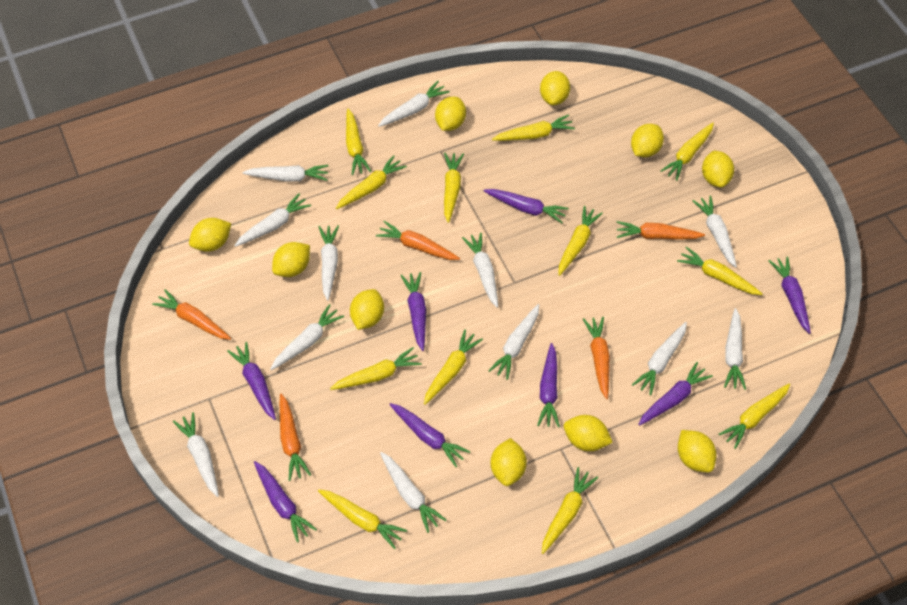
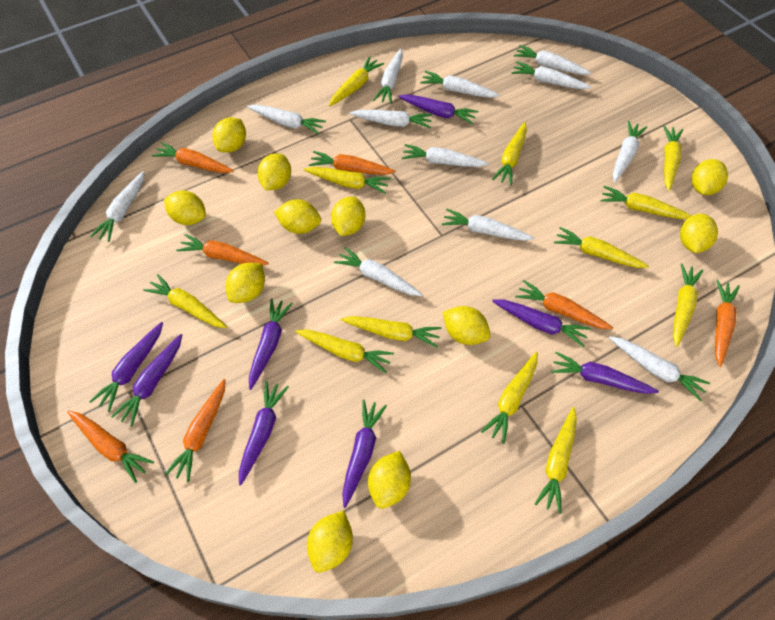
orange carrot: [152,289,231,340] [280,393,311,481] [376,221,460,260] [583,317,610,399] [616,221,705,240] = 5 -> [67,410,154,483] [152,142,234,173] [165,379,226,482] [176,234,269,265] [309,151,396,175] [515,280,613,329] [715,280,740,367] = 7
yellow lemon: [189,218,231,252] [272,242,310,277] [350,289,384,330] [435,97,466,131] [491,438,527,486] [540,71,570,105] [564,415,613,451] [631,124,664,157] [678,430,717,472] [702,150,734,188] = 10 -> [164,190,206,225] [212,117,246,153] [226,263,265,303] [257,153,291,190] [274,199,321,234] [307,510,353,573] [331,197,365,236] [368,451,411,509] [442,306,490,345] [680,214,718,253] [691,159,728,195] = 11

